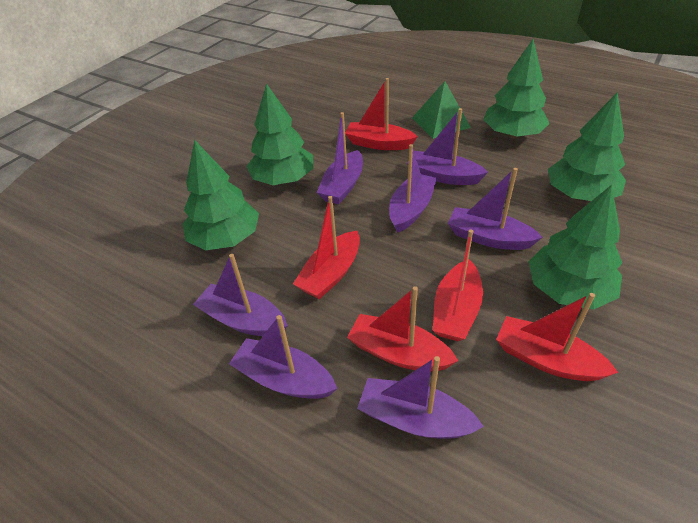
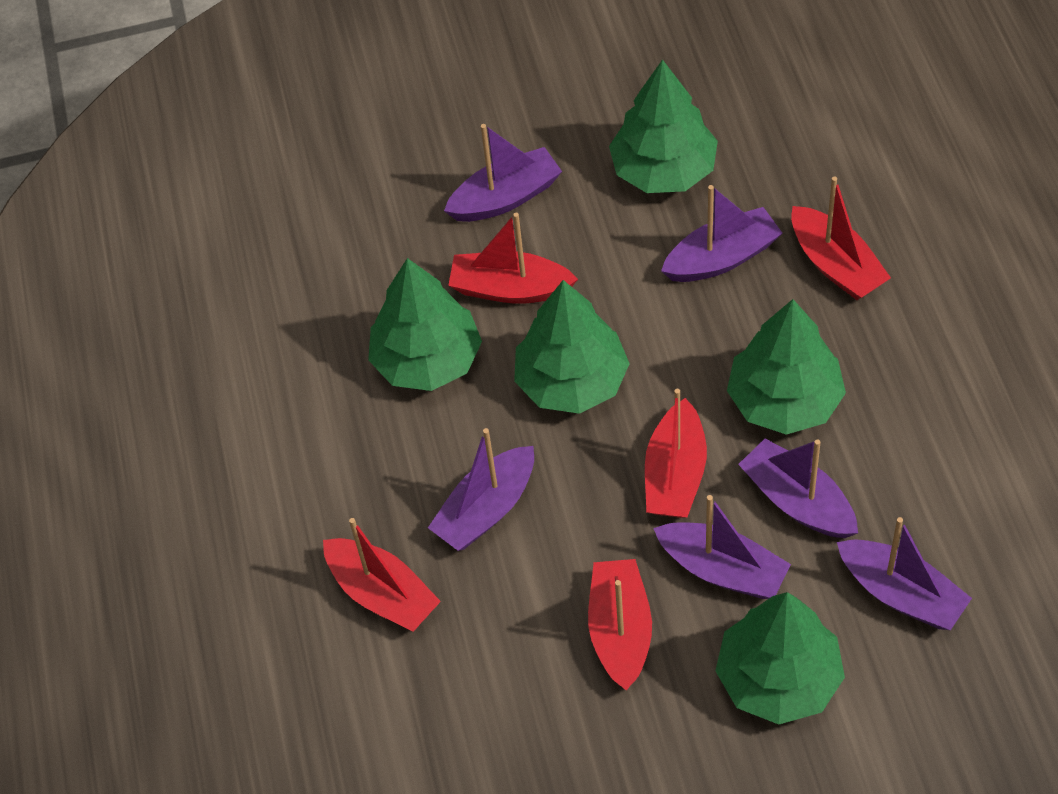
green pyramid: [412,81,471,139] = 1 -> none = 0
purple boat: [193,254,288,336] [229,315,337,399] [317,112,363,204] [357,356,484,439] [389,144,437,233] [407,108,488,185] [448,168,543,250] = 7 -> [428,428,534,551] [444,124,562,222] [653,495,791,599] [661,185,782,282] [738,439,858,538] [837,517,972,630] = 6

